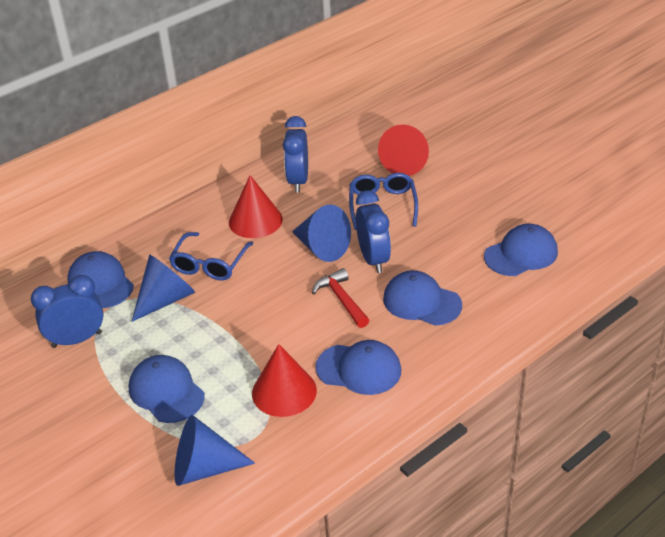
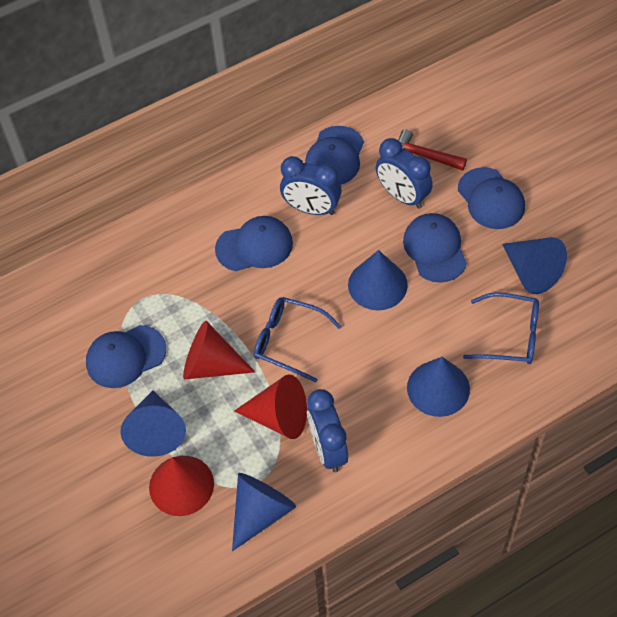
blue cone: [131,254,195,322] [174,415,255,486] [292,205,351,262] = 3 -> [120,391,186,457] [232,473,296,551] [348,250,408,310] [407,357,470,417] [502,237,567,294] = 5

